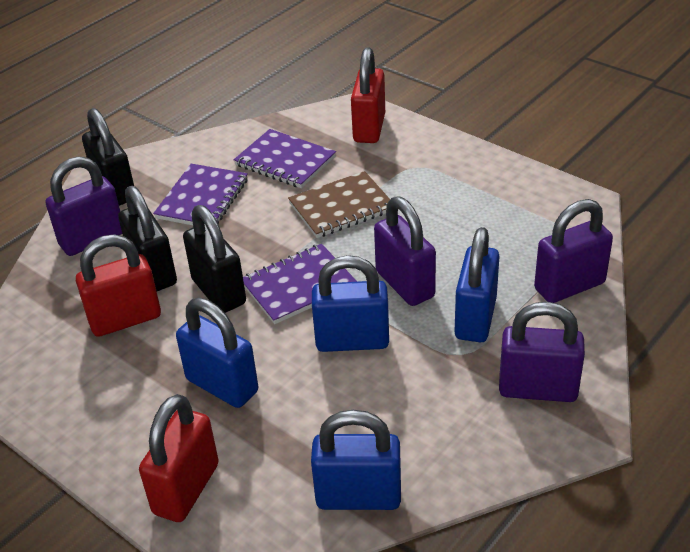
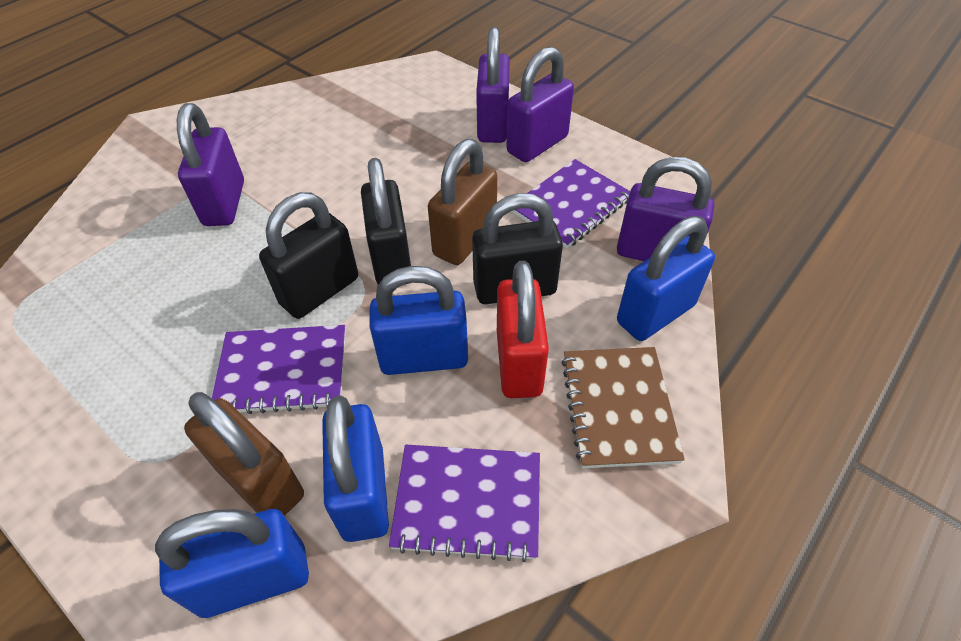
brown padlock: none = 0 -> [184,392,304,516] [428,139,497,265] = 2
red padlock: [76,234,161,337] [139,394,219,522] [351,47,385,143] = 3 -> [497,261,549,398] = 1

